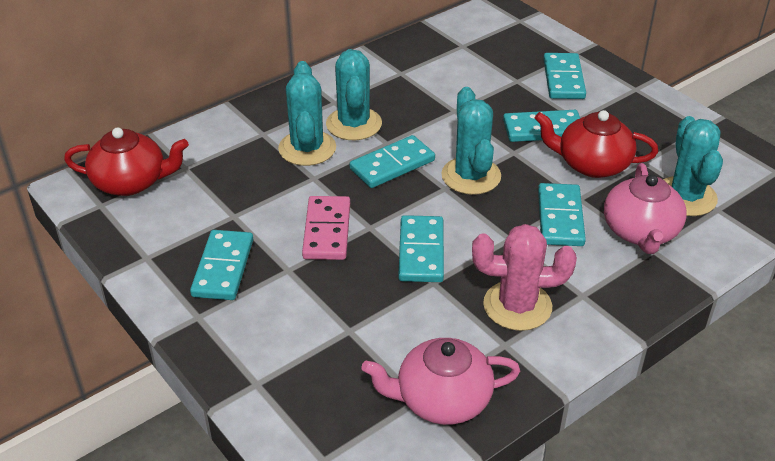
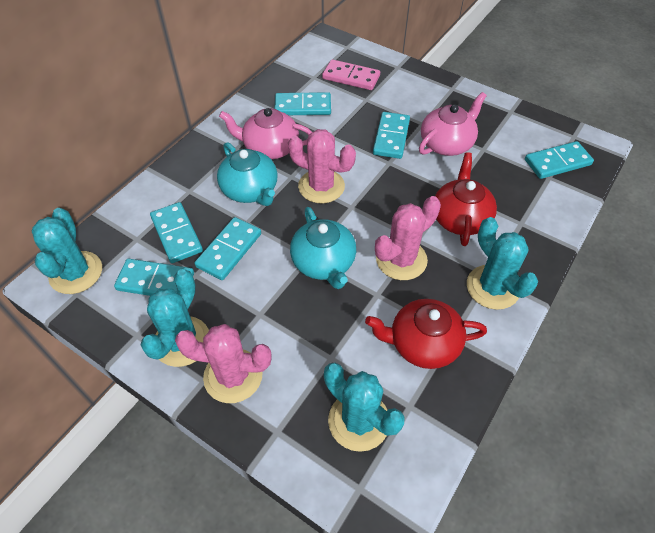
pink cactus: [472,224,577,331] = 1 -> [175,324,272,403] [288,129,356,203] [375,196,441,280] = 3
turquoise teapot: none = 0 -> [217,142,278,206] [290,207,356,289] = 2

